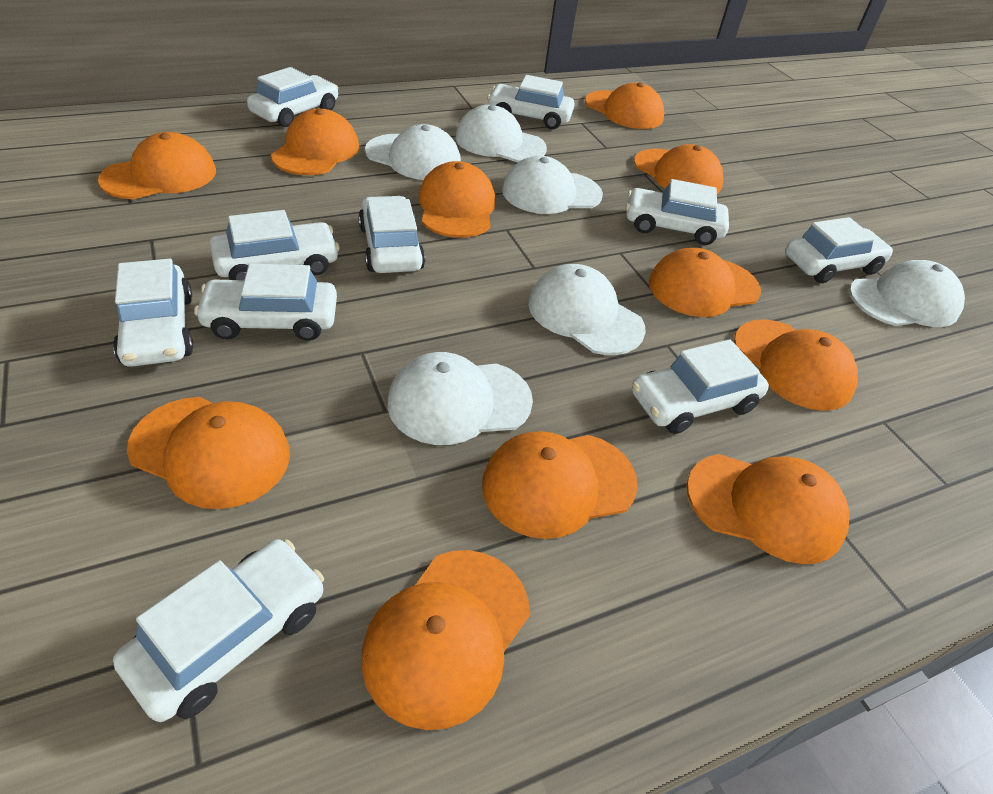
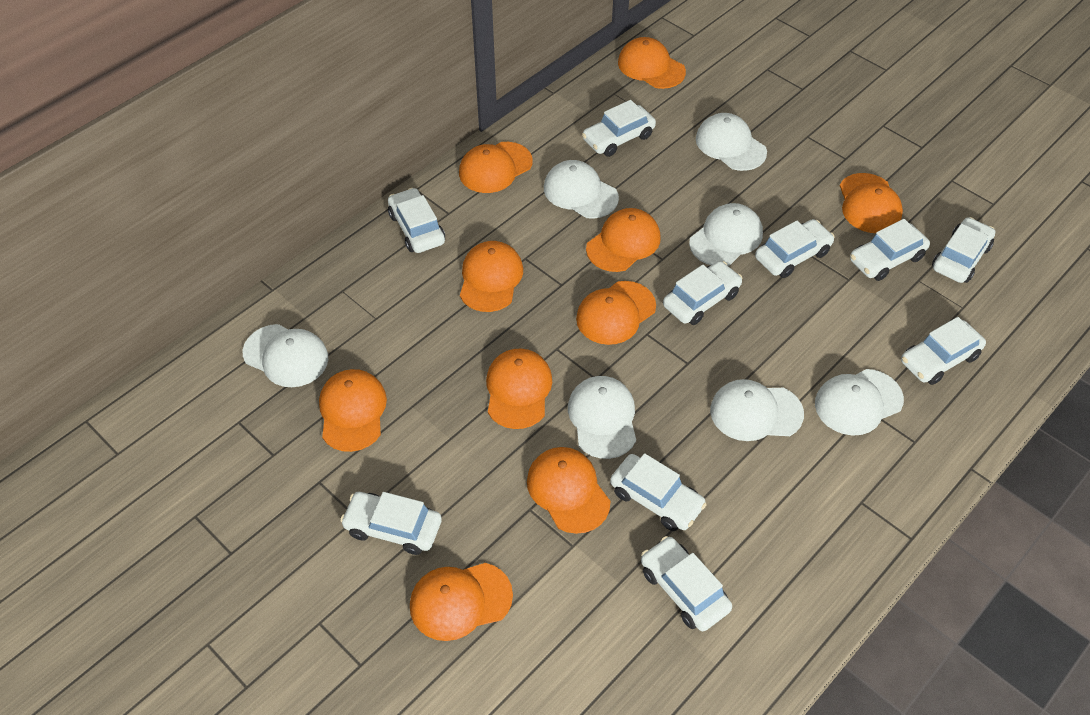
orange cap: [98,132,216,199] [127,397,290,509] [271,108,359,175] [361,550,530,730] [418,161,496,238] [482,431,638,539] [585,82,664,129] [634,144,724,194] [649,248,761,317] [687,454,849,564] [734,320,858,411] = 11 -> [319,369,387,452] [410,563,513,641] [459,142,532,193] [460,241,523,312] [486,349,552,429] [527,447,610,534] [576,281,656,345] [586,208,661,272] [618,37,686,89] [840,173,903,233] = 10
white cap: [365,124,461,180] [387,352,533,445] [455,105,547,162] [502,156,603,214] [528,264,646,355] [849,260,965,327] = 6 -> [243,324,328,387] [544,160,619,219] [568,376,636,459] [689,203,763,266] [696,113,767,171] [710,379,804,441] [815,369,904,436] = 7

